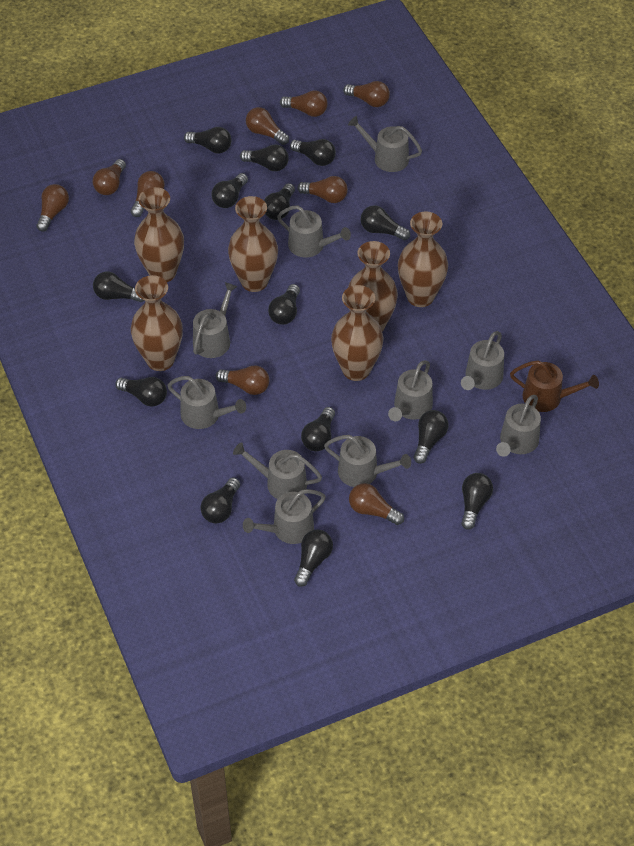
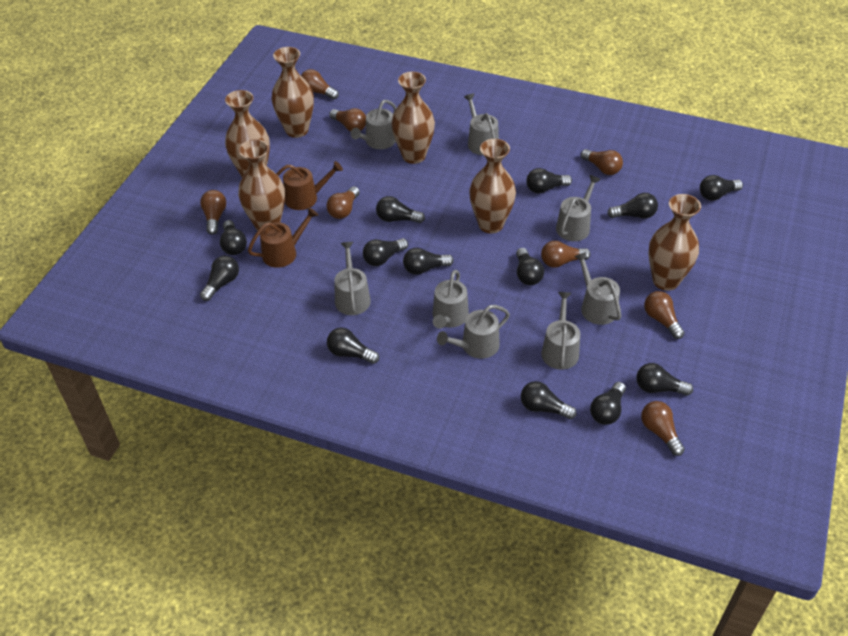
black light bulb: [93,271,144,302] [115,377,167,407] [184,127,231,154] [200,477,240,523] [211,173,248,208] [240,144,289,171] [264,183,295,220] [268,284,300,325] [290,139,336,166] [294,529,333,587] [301,407,335,451] [361,205,410,240] [413,410,449,464] [461,473,493,530] = 14 -> [200,256,239,301] [220,220,247,255] [327,328,379,364] [363,238,408,266] [376,196,425,223] [403,248,454,275] [516,248,544,285] [521,381,577,419] [526,168,572,193] [590,382,626,425] [607,193,658,219] [636,363,693,396] [700,175,743,201] = 13
brown light bulb: [36,184,69,232] [92,159,126,195] [131,171,165,217] [216,365,269,395] [246,107,289,145] [280,90,328,117] [297,176,348,203] [343,81,390,107] [349,483,404,525] = 9 -> [200,190,226,235] [301,69,339,99] [326,186,360,219] [329,108,366,131] [541,241,591,268] [581,149,623,175] [641,401,685,456] [644,291,685,339] = 8
brown watering can: [510,360,599,412] = 1 -> [248,207,318,268] [276,161,343,210] = 2
grey watering can: [168,376,246,429] [193,282,238,358] [233,442,322,499] [243,489,326,544] [277,205,351,258] [324,435,411,487] [348,116,422,172] [388,360,433,421] [461,331,504,390] [496,395,541,457] = 10 -> [334,242,371,315] [351,100,397,149] [433,270,469,329] [437,305,510,359] [464,93,499,155] [541,292,580,370] [556,175,601,241] [575,252,621,325] = 8

